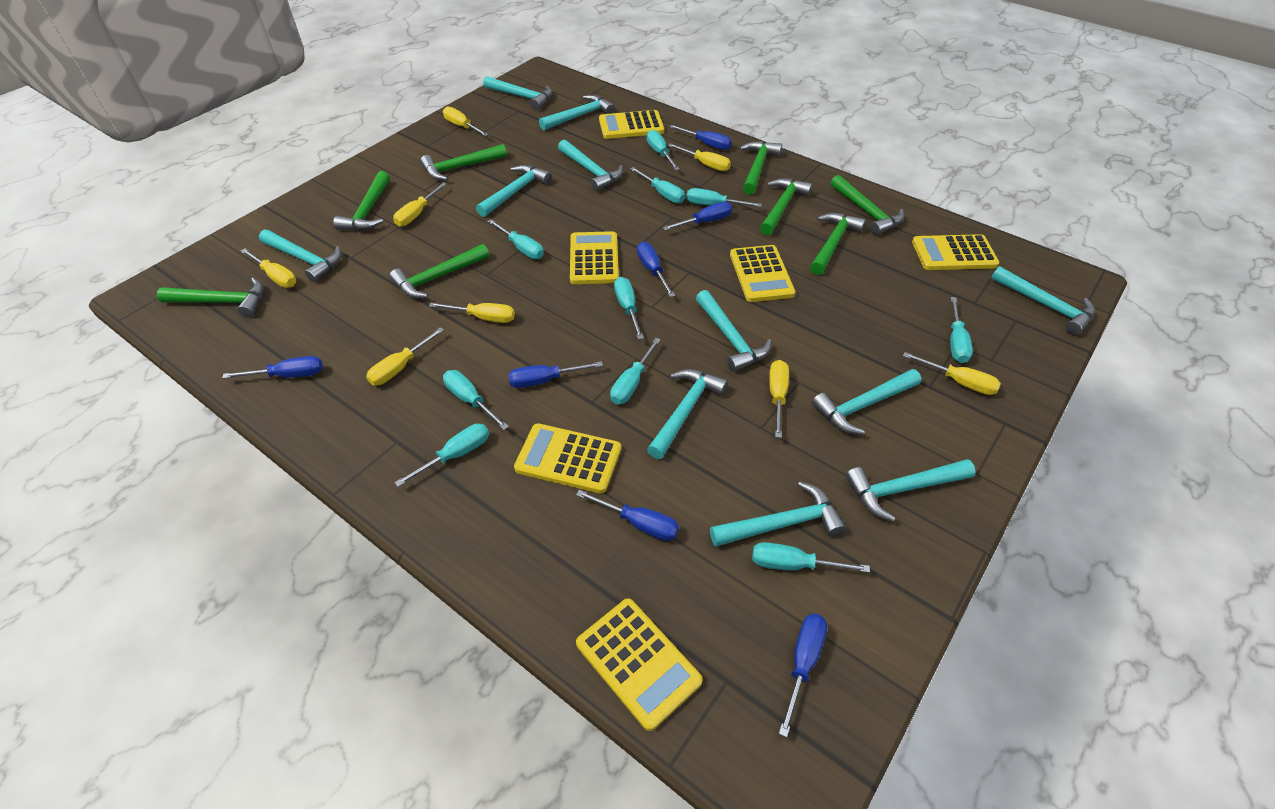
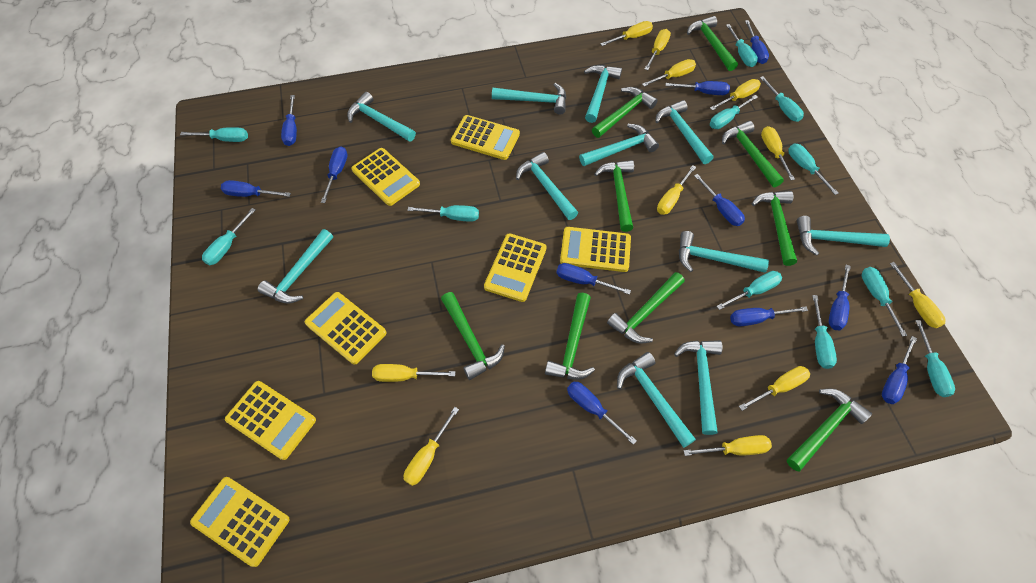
blue screwdriver: [222,356,323,379] [508,361,603,388] [576,490,679,541] [637,242,675,297] [663,202,732,231] [669,125,732,150] [779,613,827,737] = 7 -> [221,180,291,197] [281,95,297,146] [321,146,347,203] [557,263,631,295] [567,381,637,445] [666,81,730,95] [694,174,745,226] [730,306,808,326] [745,20,769,64] [829,265,851,330] [882,336,917,404] = 11
green hammer: [157,278,264,318] [334,171,390,231] [389,244,489,299] [420,144,507,180] [740,141,782,195] [760,178,813,236] [810,213,866,275] [830,175,904,235] = 8 -> [441,292,505,380] [545,293,595,380] [592,87,658,138] [594,160,634,232] [607,272,685,344] [687,16,738,71] [722,121,784,188] [752,191,797,266] [787,389,872,471] = 9
turquoise screwdriver: [394,424,489,487] [443,370,509,430] [487,219,544,259] [610,338,661,404] [614,277,644,340] [630,167,685,203] [646,130,679,170] [687,188,762,207] [752,542,870,573] [950,297,973,363] = 10 -> [180,127,248,142] [202,208,256,265] [407,205,479,222] [710,95,758,129] [717,271,782,310] [726,24,758,67] [760,76,804,122] [788,143,839,195] [812,295,837,369] [862,267,907,337] [916,320,955,397] = 11
yellow calculator: [514,423,621,494] [570,231,619,284] [576,598,703,731] [599,110,664,139] [730,245,795,302] [912,234,999,270] = 6 -> [190,477,290,567] [225,381,316,460] [305,292,387,365] [351,148,420,206] [451,115,520,160] [484,233,547,302] [560,227,631,272] = 7
yellow screwdriver: [241,249,296,288] [366,327,444,386] [393,182,447,227] [429,302,515,323] [443,106,489,136] [668,143,731,171] [769,360,789,438] [903,352,1001,395] = 8 -> [372,364,455,382] [404,407,459,486] [600,21,653,46] [642,59,696,87] [645,29,671,70] [657,165,696,215] [684,435,772,456] [710,79,761,111] [739,366,810,411] [761,126,795,180] [890,262,946,328] = 11

